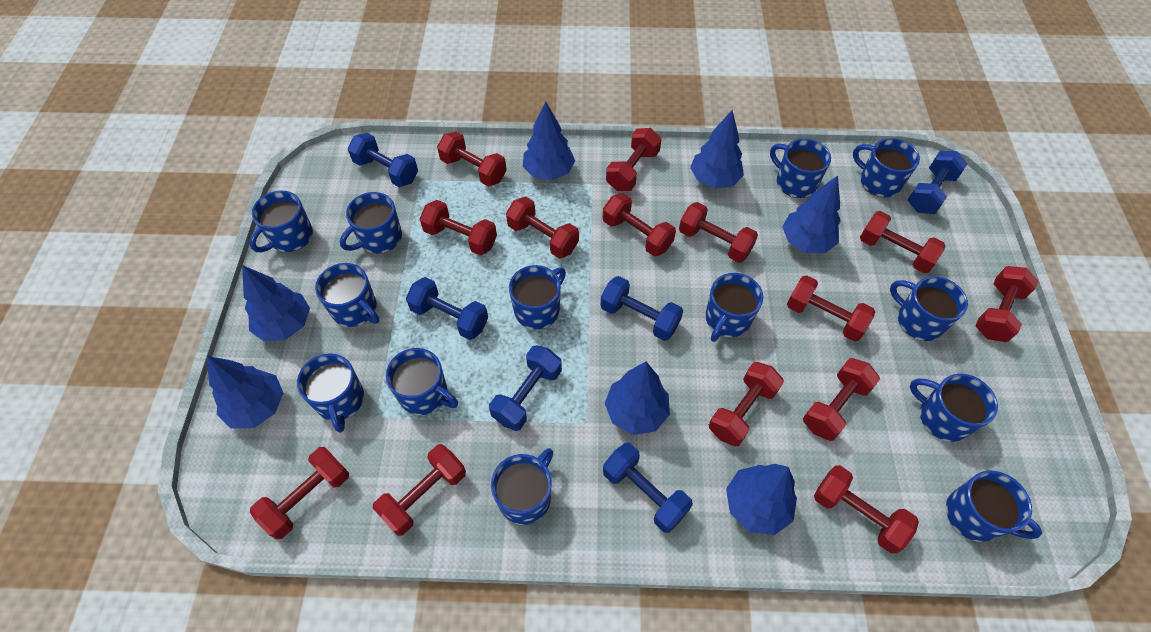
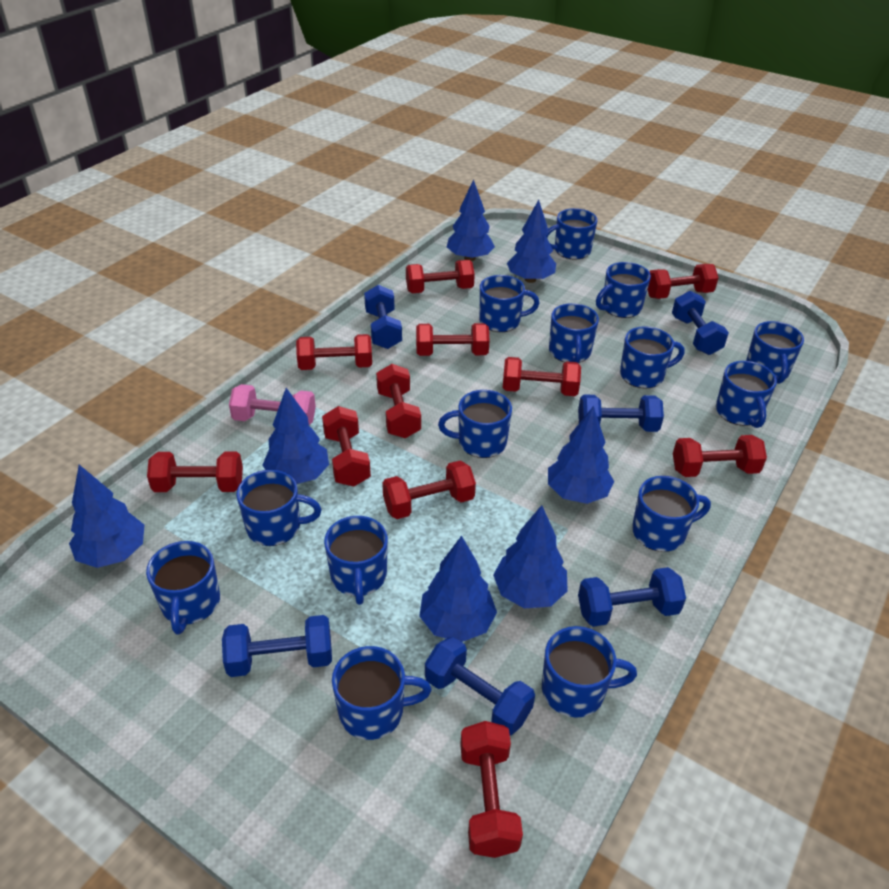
blue mug: [249,191,313,252] [297,354,364,433] [315,263,379,327] [340,192,402,254] [386,348,458,415] [491,448,553,525] [509,265,566,329] [705,273,763,342] [770,139,831,198] [853,138,920,197] [890,276,968,341] [910,374,998,442] [946,471,1042,542] = 13 -> [146,541,220,634] [236,470,322,546] [324,516,388,605] [332,646,432,740] [438,390,512,458] [480,275,540,332] [542,626,637,718] [546,208,598,260] [549,303,599,363] [596,262,651,318] [620,326,685,389] [632,476,711,552] [716,361,777,428] [746,321,804,384] = 14
pink dumbbell: none = 0 -> [229,384,316,425] = 1
red dumbbell: [250,447,349,539] [373,444,466,536] [420,200,497,256] [437,131,507,186] [506,197,579,259] [603,193,676,256] [606,128,662,191] [679,202,758,263] [709,362,784,447] [787,275,875,341] [803,358,880,441] [814,465,919,553] [860,211,946,273] [975,266,1039,342] = 14 -> [147,452,243,492] [296,334,372,370] [322,406,371,486] [376,364,421,438] [382,461,476,519] [406,260,475,293] [416,323,490,356] [460,721,523,858] [503,357,581,396] [648,264,719,299] [673,435,767,477] = 11

